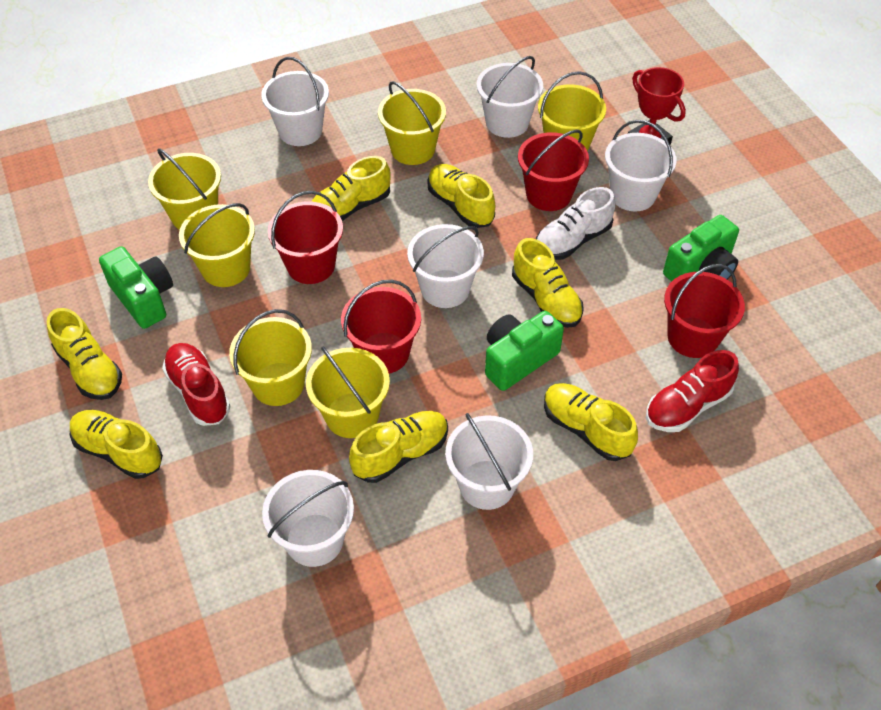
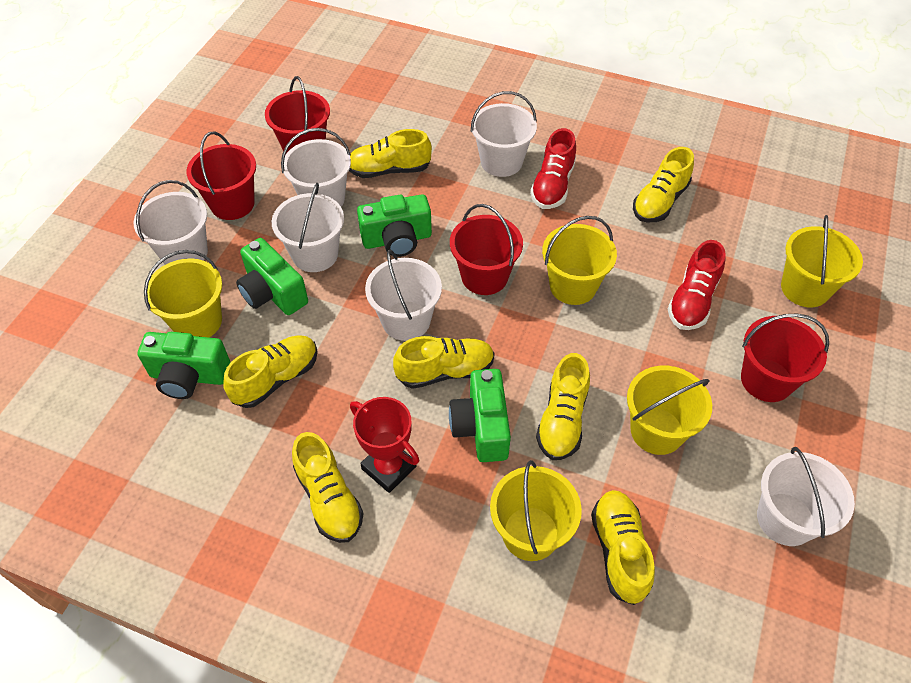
green camera: [99,246,173,329] [485,311,564,391] [663,215,739,282] = 3 -> [138,332,230,399] [236,238,308,315] [357,194,432,257] [449,369,511,462] = 4
white shoe: [536,187,616,260] = 1 -> none = 0
yellow bucket: [148,148,221,230] [179,203,255,287] [229,309,312,406] [306,346,390,438] [378,81,446,165] [538,71,606,152] = 6 -> [144,250,222,338] [490,460,582,561] [542,216,617,305] [627,366,712,455] [781,215,863,308] = 5

